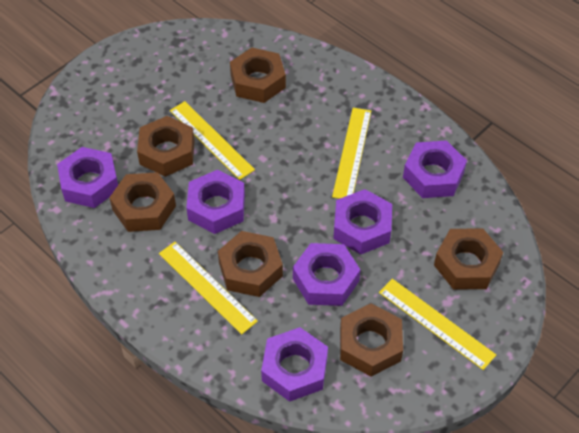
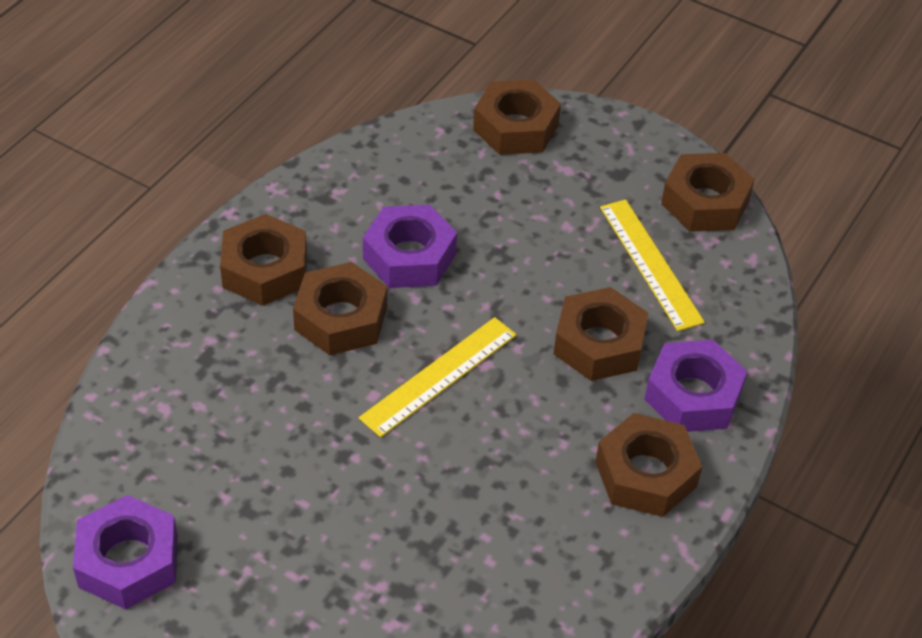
purple nut: [57,147,118,208] [186,170,245,234] [261,327,328,402] [293,243,361,306] [333,189,392,255] [403,140,467,198] = 6 -> [73,495,178,609] [363,205,457,288] [644,340,747,432] = 3
yellow ruler: [159,242,258,335] [170,101,255,180] [332,108,371,199] [379,279,496,370] = 4 -> [359,317,517,438] [600,199,705,331] = 2

